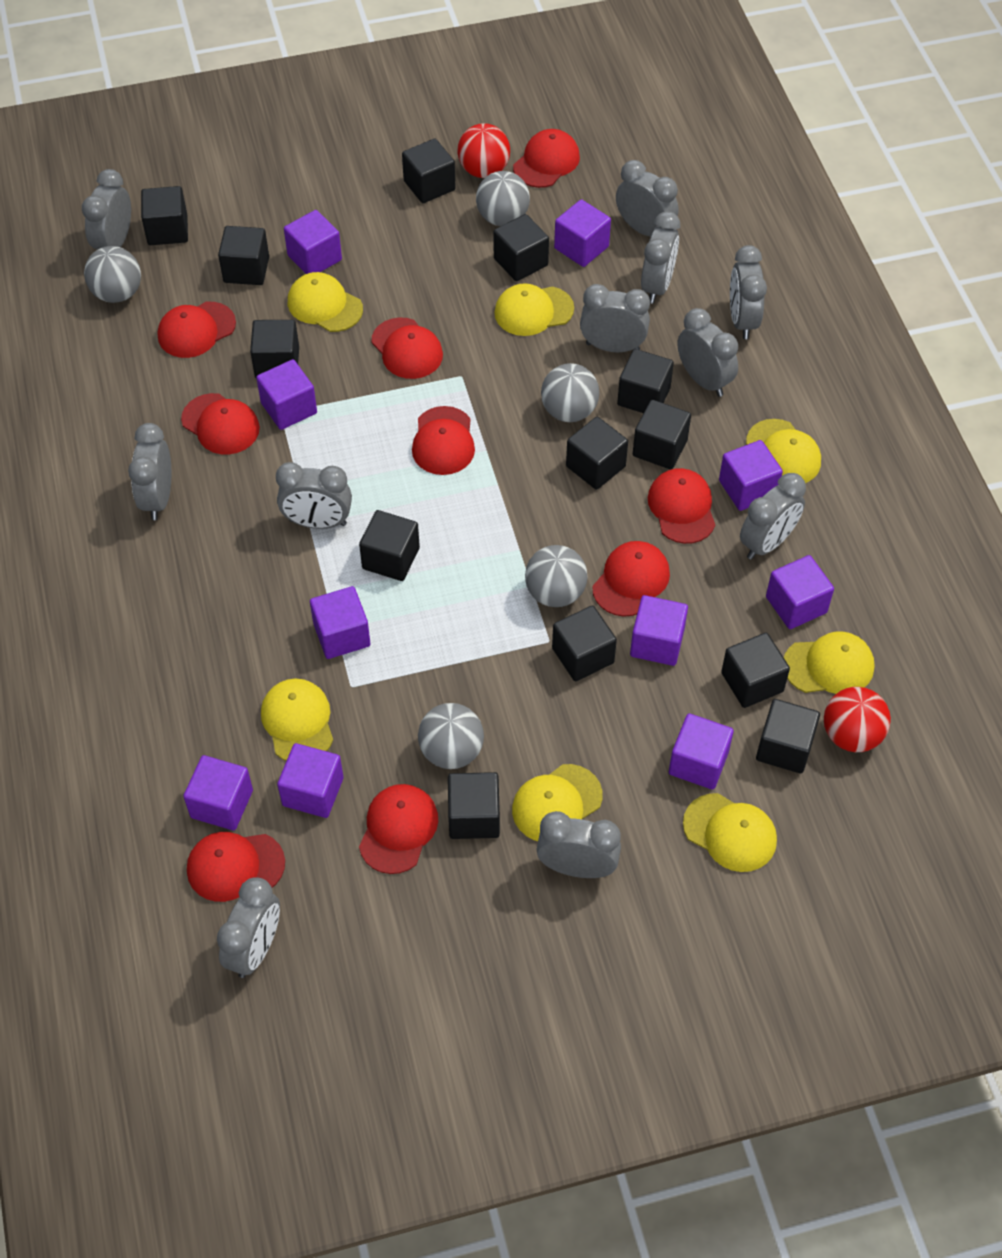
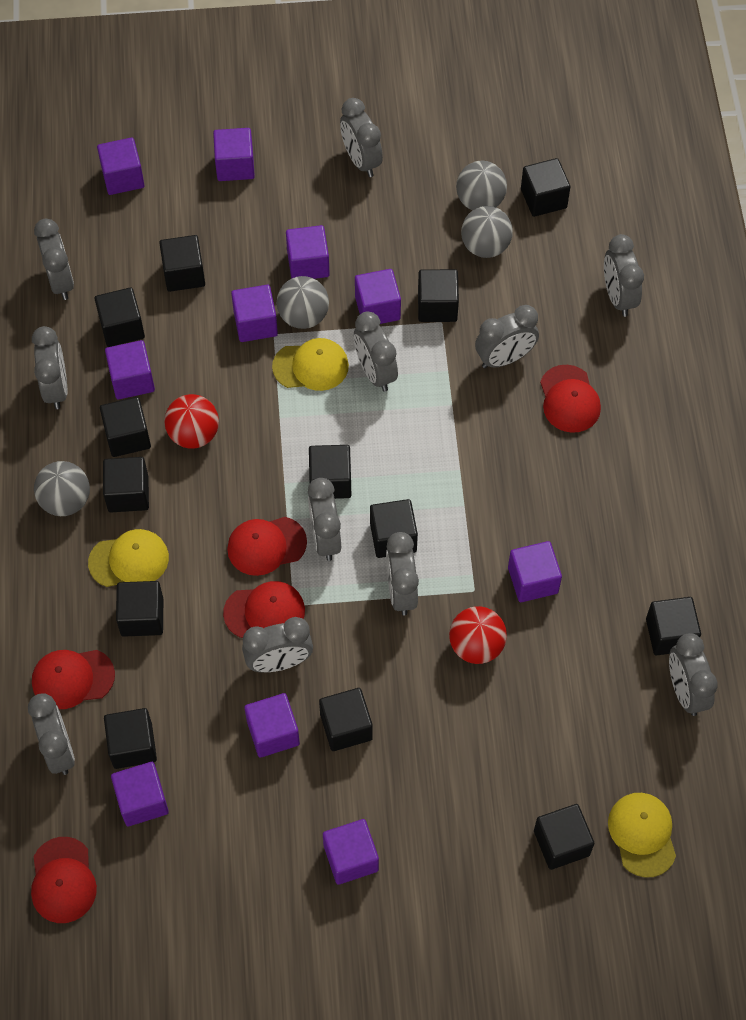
grey ball: [84,246,141,303] [418,703,484,769] [476,171,530,226] [525,545,588,607] [541,363,599,422] = 5 -> [34,461,90,516] [277,276,329,329] [456,161,507,210] [461,206,513,258] = 4
red cap: [158,302,236,358] [181,393,260,455] [187,832,285,902] [359,784,438,874] [371,317,443,379] [412,406,475,475] [513,129,580,188] [592,541,670,617] [648,468,715,544] = 9 -> [31,837,97,923] [32,650,115,709] [223,581,305,638] [227,517,307,576] [540,365,601,433] = 5
yellow cap: [261,678,333,761] [288,272,363,332] [494,283,574,336] [512,764,603,841] [683,793,777,872] [746,419,821,483] [784,631,875,694] = 7 -> [88,529,169,587] [272,338,349,391] [608,793,676,878] = 3

